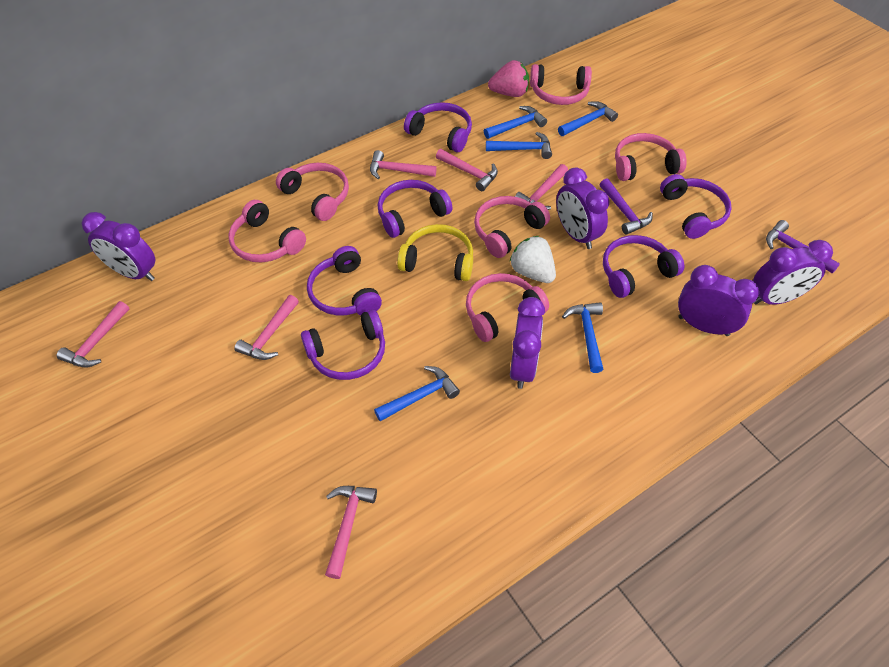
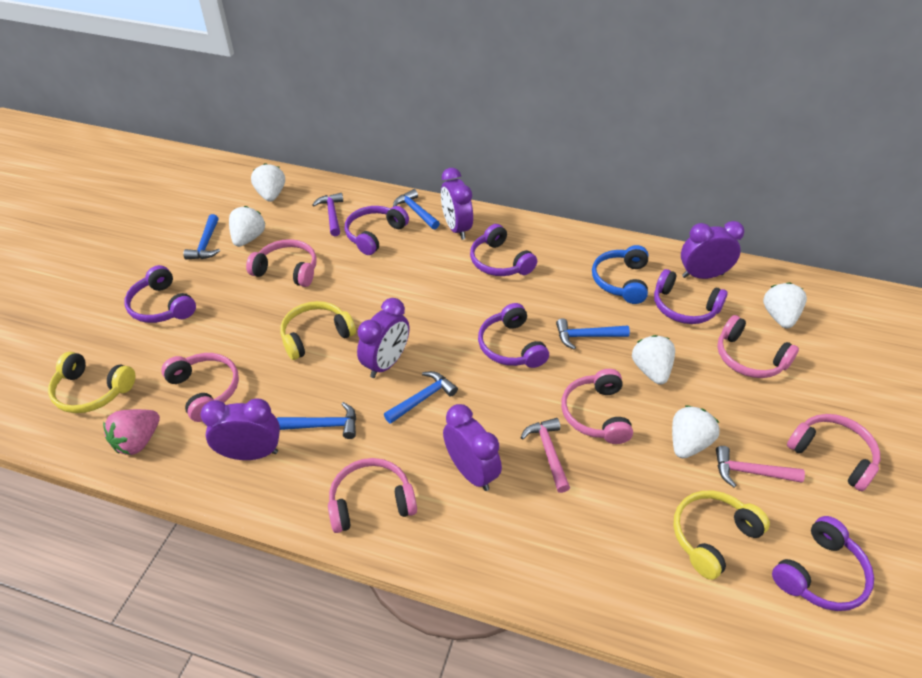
blue headphones: none = 0 -> [592,245,648,304] = 1
pink hammer: [57,301,129,367] [234,295,299,360] [325,486,377,579] [370,150,437,179] [436,149,498,191] [515,164,568,210] = 6 -> [520,418,570,493] [716,446,805,487] = 2
purple hammer: [600,178,653,235] [766,220,840,274] = 2 -> [312,193,343,236] = 1
white strawberry: [510,236,556,283] = 1 -> [229,206,265,247] [251,163,285,202] [632,335,675,385] [672,406,719,458] [763,282,807,329] = 5
yellow headphones: [397,224,473,281] = 1 -> [48,352,136,413] [280,301,356,360] [673,491,770,580] = 3

